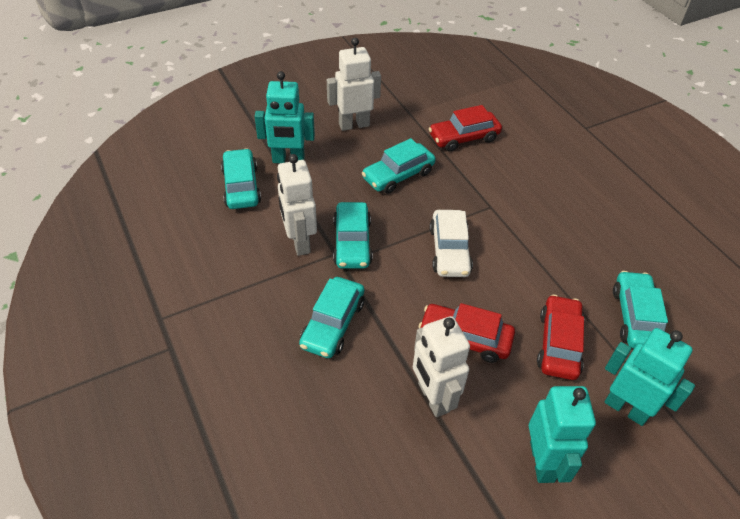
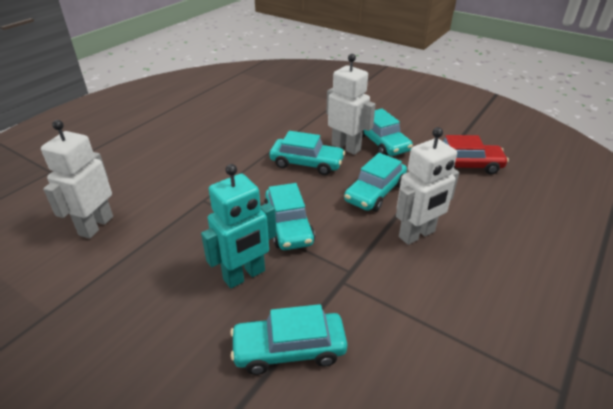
red car: [418,303,515,363] [429,105,502,152] [537,295,585,380] = 3 -> [443,135,509,174] = 1
turquoise robot: [255,71,315,163] [529,386,596,483] [605,328,695,426] = 3 -> [201,164,277,288] = 1
white car: [430,210,473,277] = 1 -> none = 0

